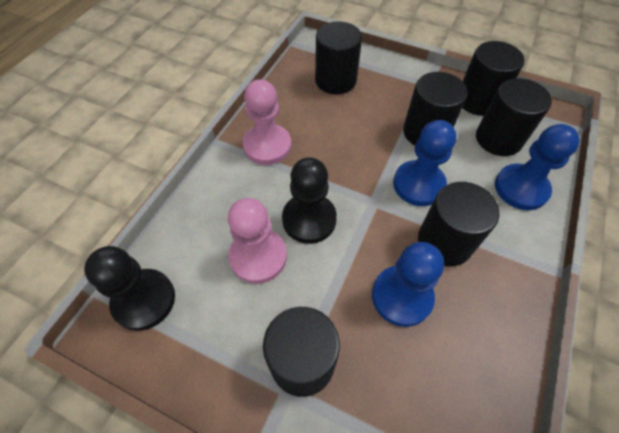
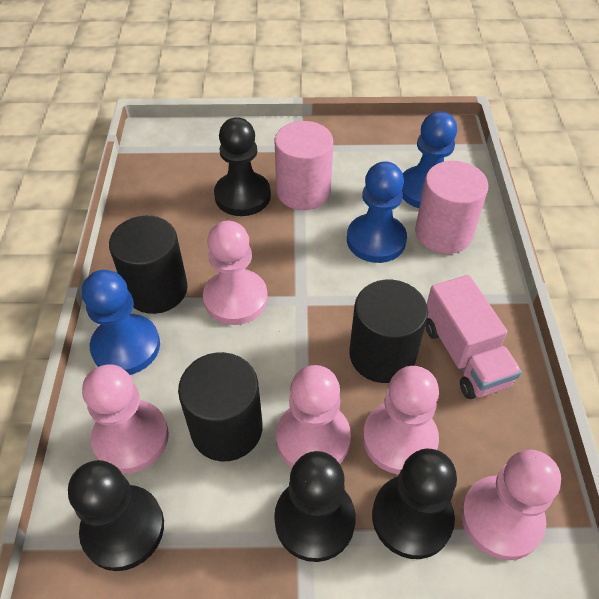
black cylinder: [263,307,340,397] [315,22,362,94] [403,72,468,145] [418,182,500,266] [462,41,525,116] [476,78,552,156] = 6 -> [109,216,188,314] [178,352,262,461] [349,280,428,383] = 3
black pawn: [84,246,175,331] [282,157,337,244] = 2 -> [68,460,164,571] [214,117,271,216] [274,451,356,562] [372,449,457,559] = 4
pink cylinder: none = 0 -> [275,121,333,210] [415,161,488,254] = 2
pink pawn: [228,198,287,284] [243,79,291,165] = 2 -> [82,364,169,474] [203,221,268,325] [276,365,351,467] [363,366,439,475] [461,450,561,560] = 5
pink truck: none = 0 -> [425,275,522,399] = 1

